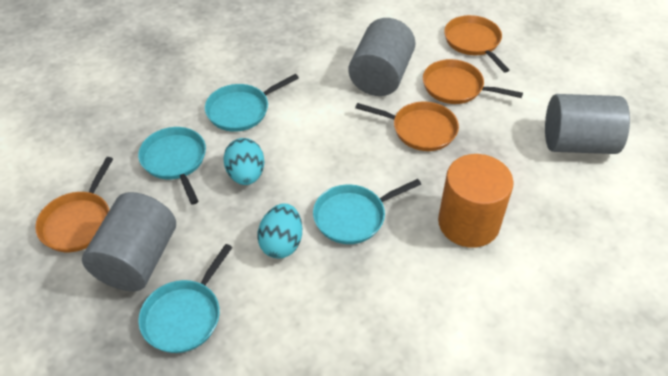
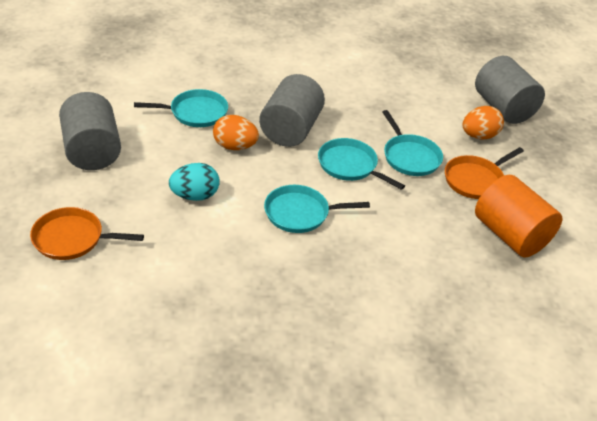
orange egg: none = 0 -> [213,115,259,150] [463,106,504,140] = 2
orange pan: [35,157,113,252] [355,101,459,151] [423,59,523,104] [444,15,509,73] = 4 -> [30,207,144,260] [445,147,524,199] = 2
turquoise egg: [223,138,264,185] [257,203,302,259] = 2 -> [169,163,220,201] = 1

